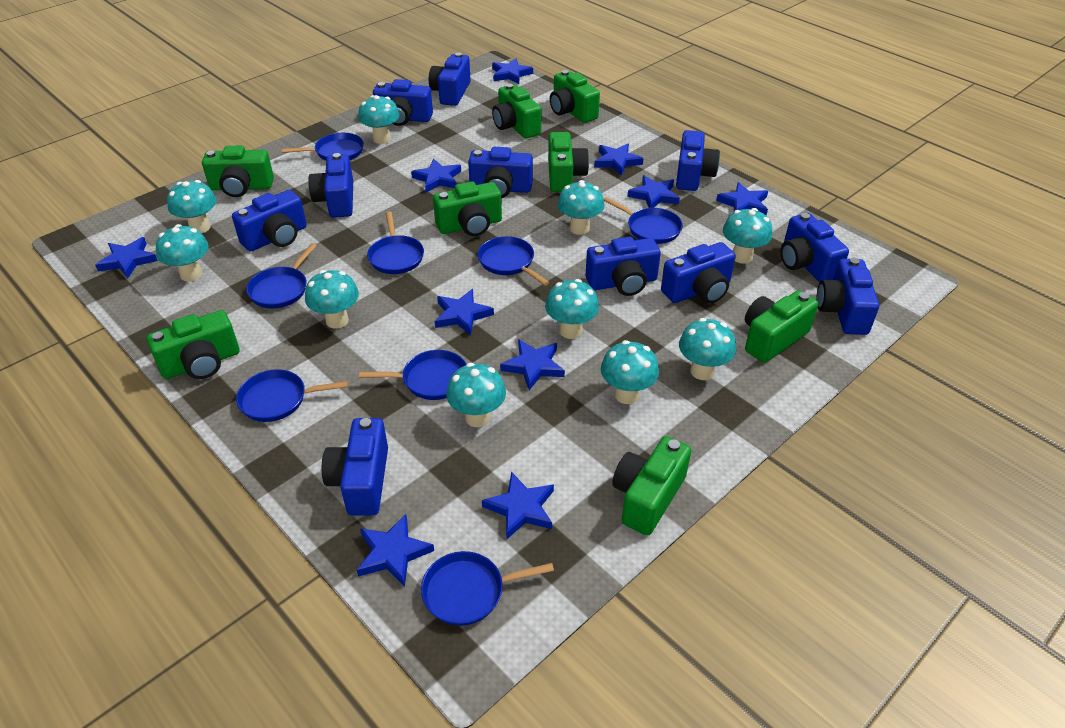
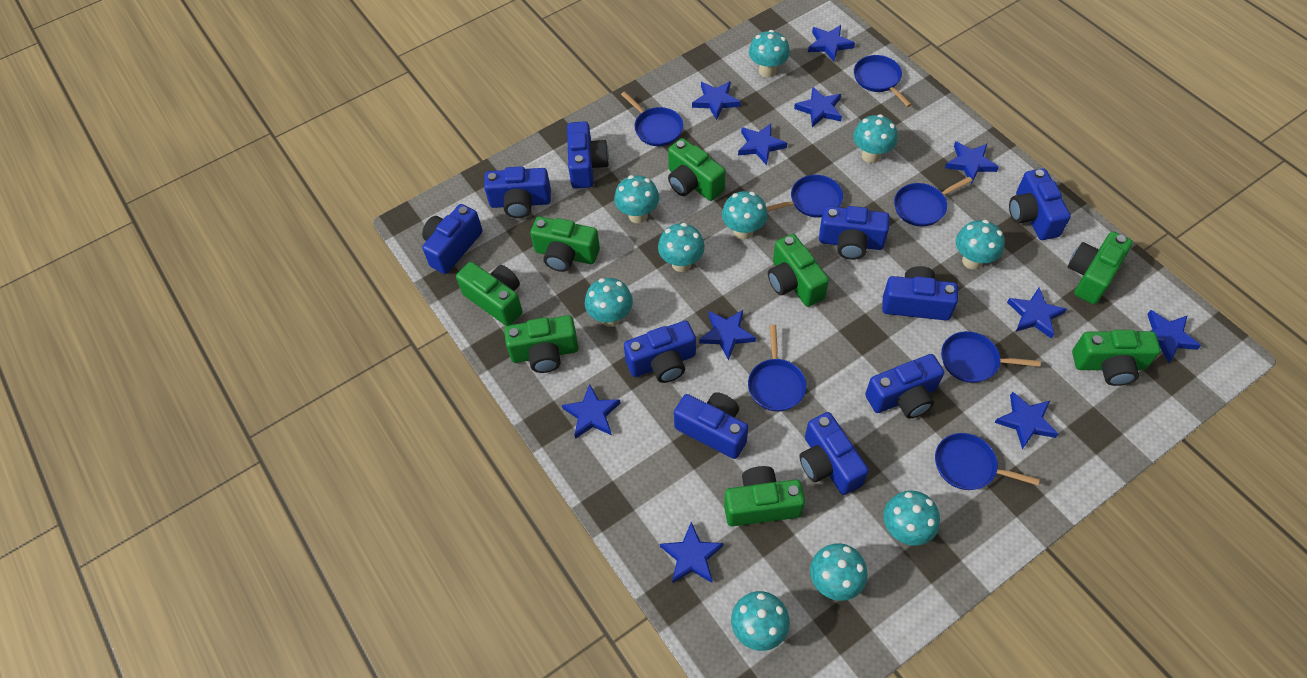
blue camera: [232,190,307,252] [308,153,353,218] [322,418,388,515] [373,79,433,126] [429,53,471,106] [468,147,533,198] [586,237,661,296] [661,242,736,304] [676,130,720,191] [781,213,849,282] [817,258,879,335] = 11 -> [422,204,483,274] [484,166,551,218] [567,121,609,189] [624,321,696,383] [674,392,748,459] [799,412,869,495] [819,206,890,260] [865,354,944,419] [882,266,958,321] [1009,168,1071,240] = 10
blue pan: [236,369,348,422] [246,243,317,308] [282,133,364,161] [359,350,467,400] [367,212,424,274] [421,551,554,626] [478,236,549,286] [604,197,683,244] = 8 -> [621,91,683,146] [748,325,806,412] [766,175,843,218] [854,55,912,107] [894,177,972,227] [935,433,1040,490] [941,331,1041,383] = 7
blue star: [95,237,158,278] [357,514,434,587] [411,159,461,193] [435,289,494,336] [482,472,554,540] [492,59,533,84] [500,339,565,390] [594,143,643,176] [627,175,680,208] [716,182,768,215] = 10 -> [562,384,620,439] [660,522,724,584] [692,81,741,120] [699,310,756,360] [738,123,787,165] [794,87,842,127] [808,25,855,62] [945,141,999,184] [994,392,1058,449] [1007,288,1067,339] [1147,310,1202,363] = 11

